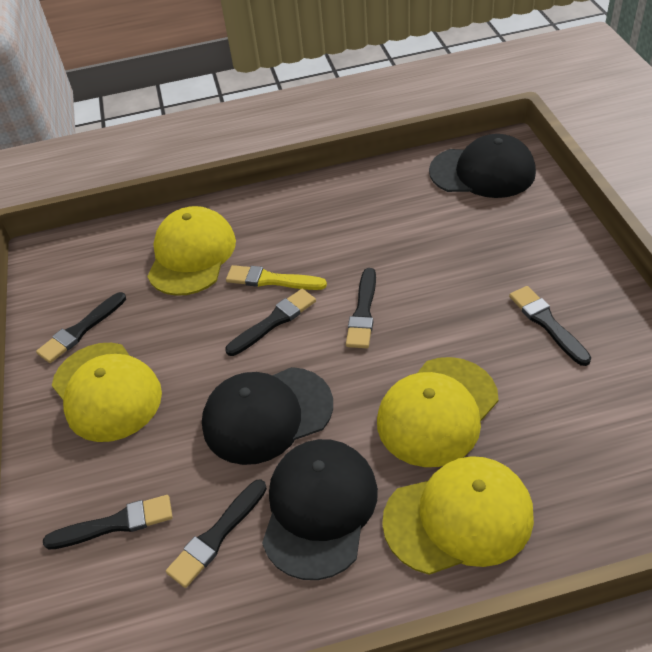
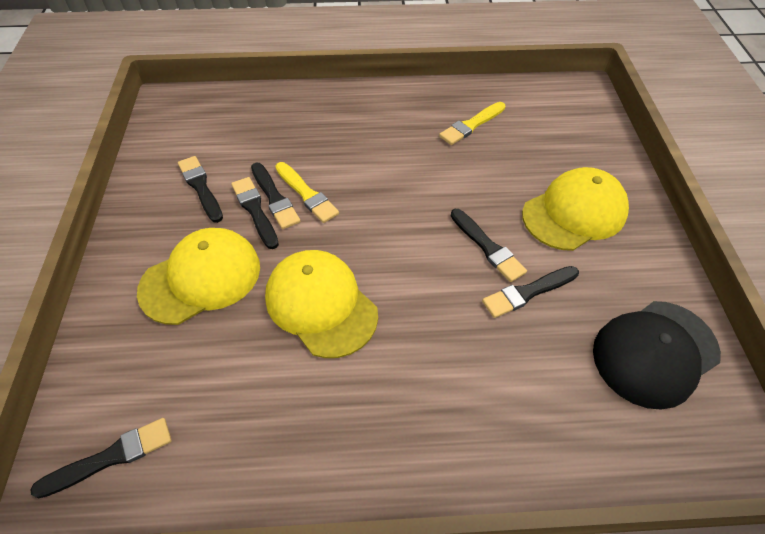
black cap: [202,367,333,465] [262,439,378,580] [429,134,536,198] = 3 -> [593,301,721,410] = 1
yellow brush: [226,265,327,290] = 1 -> [275,162,339,223] [439,102,506,145] = 2
yellow cap: [52,343,162,442] [147,206,236,296] [377,357,499,467] [382,456,534,575] = 4 -> [137,228,260,325] [265,250,378,358] [522,167,629,251] = 3

